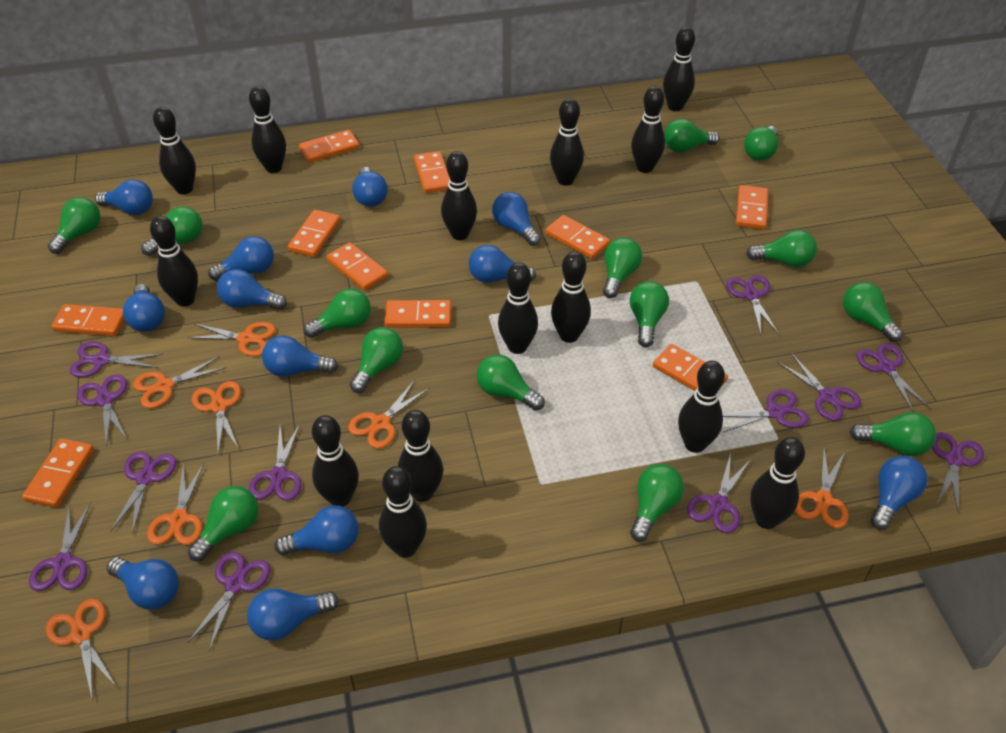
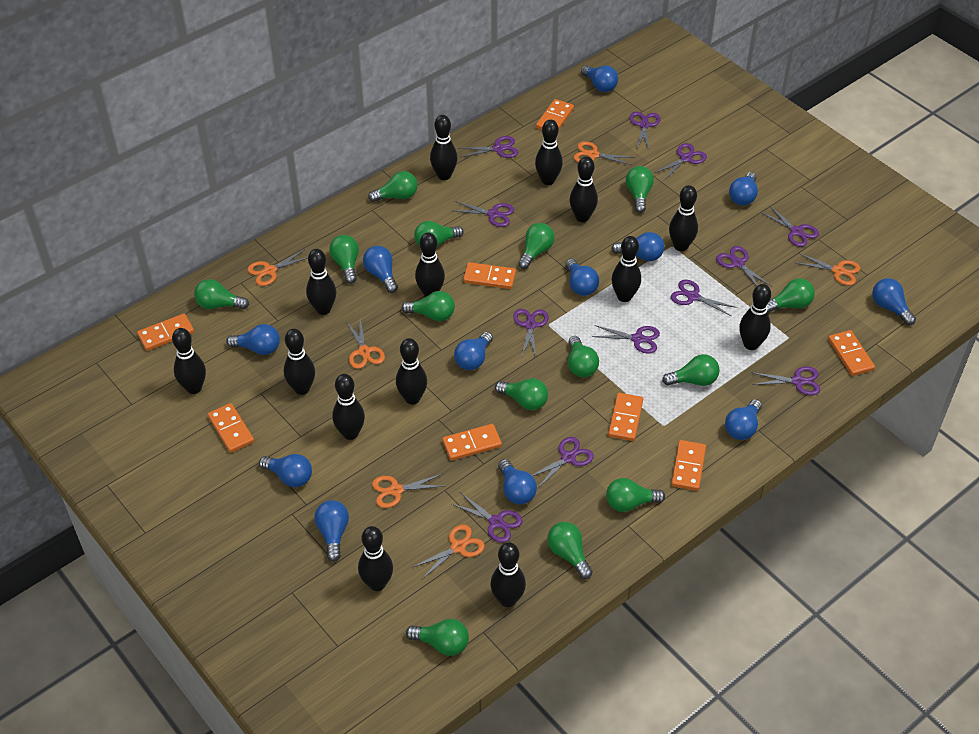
orange domino: [22,439,94,508] [51,304,124,336] [288,210,341,257] [299,130,360,163] [326,242,388,291] [384,300,451,328] [414,151,450,193] [545,215,610,259] [653,344,728,391] [736,185,768,229] = 10 -> [137,314,194,351] [208,403,254,453] [442,424,502,461] [463,262,516,289] [536,99,574,130] [608,393,643,441] [671,440,706,491] [828,330,875,376] = 8
orange scissors: [46,599,116,698] [133,356,226,408] [147,463,204,545] [187,322,276,356] [192,381,241,453] [348,380,430,449] [795,448,849,528] = 7 -> [247,249,308,286] [347,319,385,369] [372,474,444,508] [412,525,485,579] [574,141,634,165] [796,253,861,286] = 6

